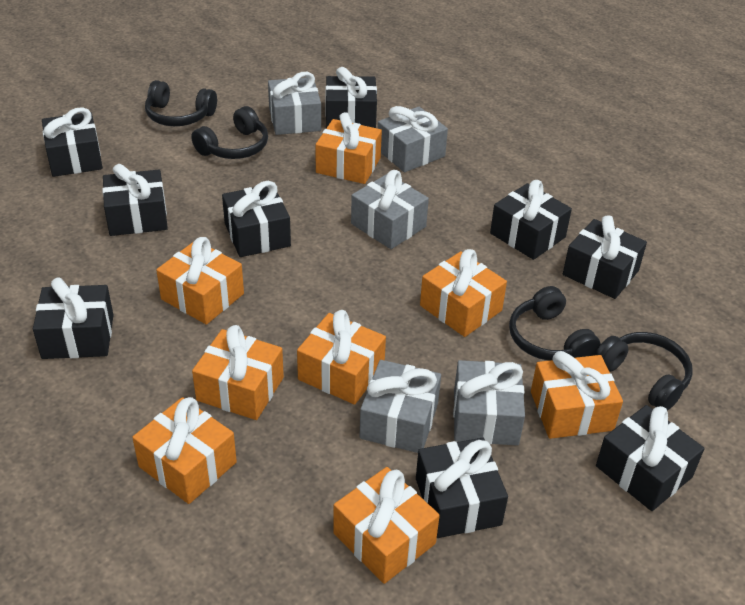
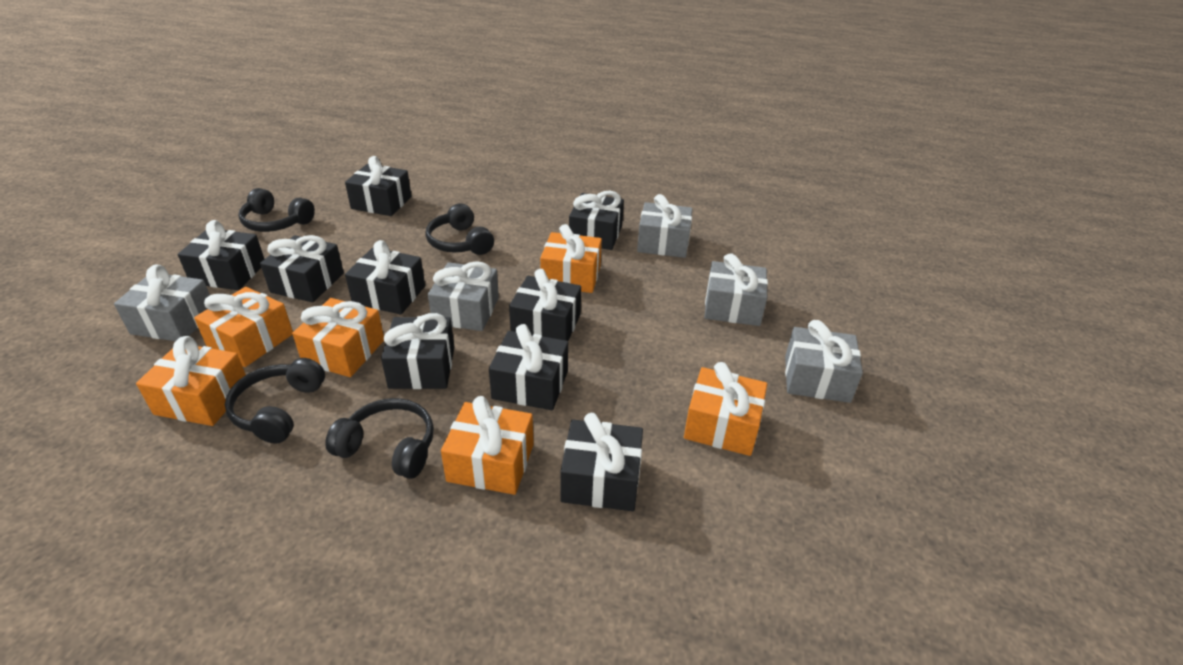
orange gift: [132,397,237,504] [156,237,244,325] [192,325,284,420] [297,310,386,405] [315,112,382,184] [333,467,440,584] [420,249,507,337] [531,351,623,439] = 8 -> [136,336,246,426] [194,287,293,367] [292,298,384,377] [441,396,534,495] [540,224,602,293] [684,362,767,456] = 6

